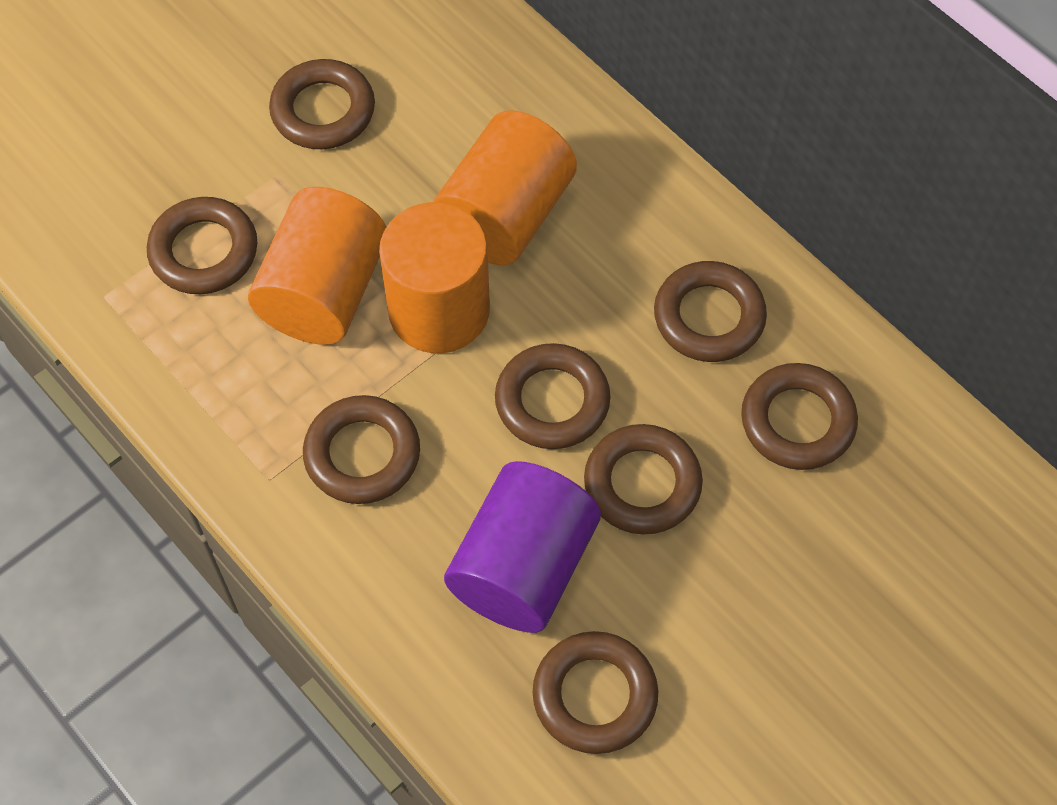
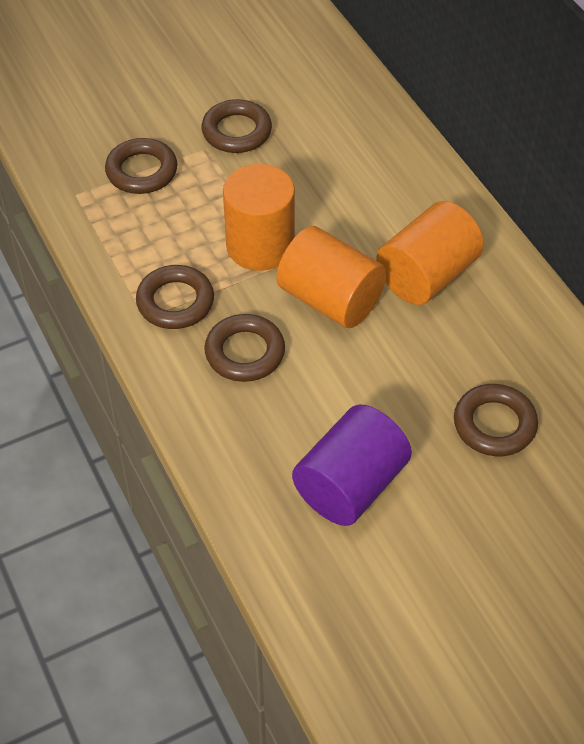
brown ring: [147,197,257,294] [269,59,375,149] [303,395,420,504] [495,343,610,449] [532,631,658,754] [584,424,703,534] [654,261,767,362] [741,363,858,470] = 8 -> [105,138,177,194] [136,265,214,329] [201,99,272,153] [204,314,285,382] [454,384,538,456] = 5

